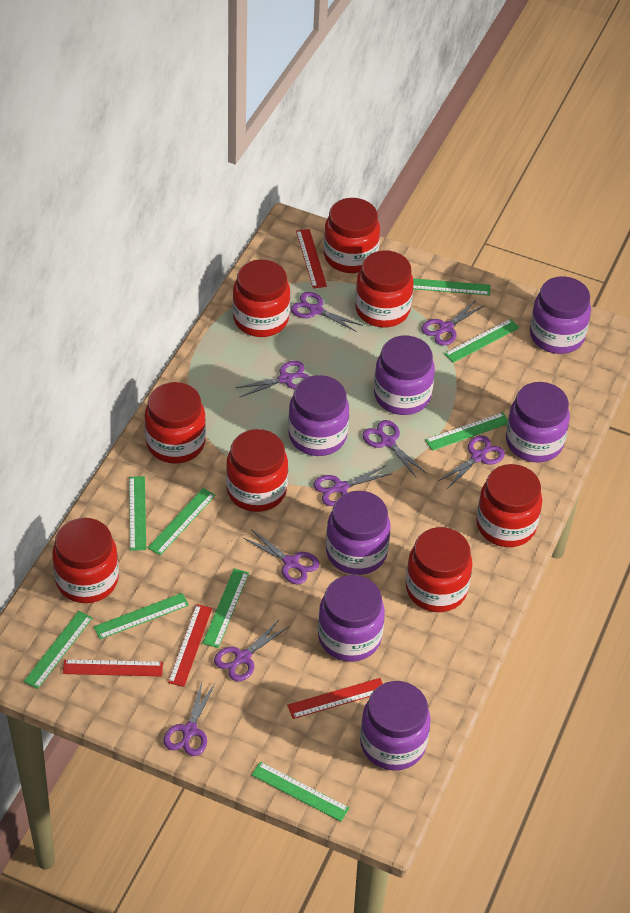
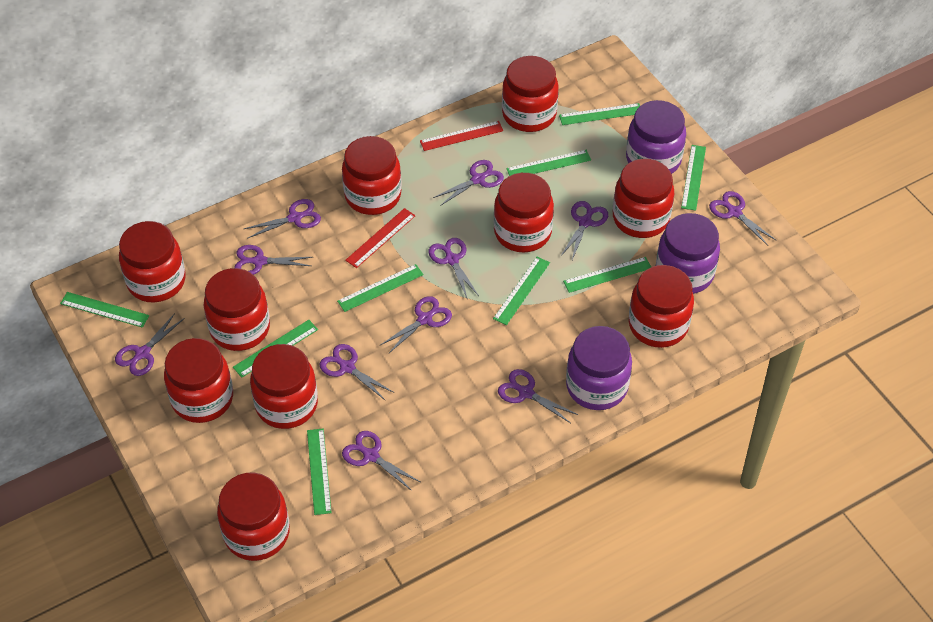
purple jar: [288,375,349,456] [318,575,385,662] [326,491,391,575] [360,681,431,771] [374,336,435,415] [506,382,570,462] [530,276,591,354] = 7 -> [566,326,632,410] [626,100,686,174] [656,213,720,294] = 3
purple scissors: [163,682,215,756] [214,619,288,681] [236,361,310,397] [243,529,319,584] [291,292,363,332] [313,466,392,506] [362,420,426,477] [422,299,485,345] [438,435,505,489] = 9 -> [115,313,185,376] [234,245,312,275] [244,199,321,239] [320,344,393,400] [342,431,420,491] [381,296,452,354] [429,238,479,300] [433,160,504,206] [498,369,578,423] [560,201,608,260] [709,191,777,246] = 11
red jar: [52,518,119,603] [144,382,206,464] [226,429,288,512] [233,259,290,337] [324,198,380,273] [355,250,414,327] [406,527,473,612] [476,464,542,547] = 8 -> [119,221,186,303] [164,338,233,423] [204,268,270,351] [217,473,290,561] [250,344,318,429] [342,136,402,215] [494,173,554,252] [502,56,559,132] [613,159,674,238] [629,265,694,348] = 10
red ruler: [63,659,163,676] [168,604,212,687] [287,678,383,719] [296,229,327,288] = 4 -> [345,208,416,268] [420,121,503,151] = 2

